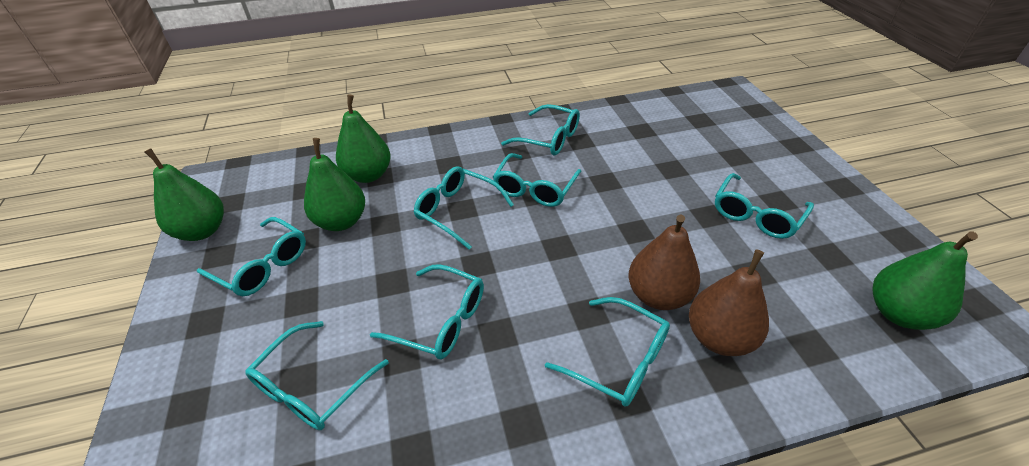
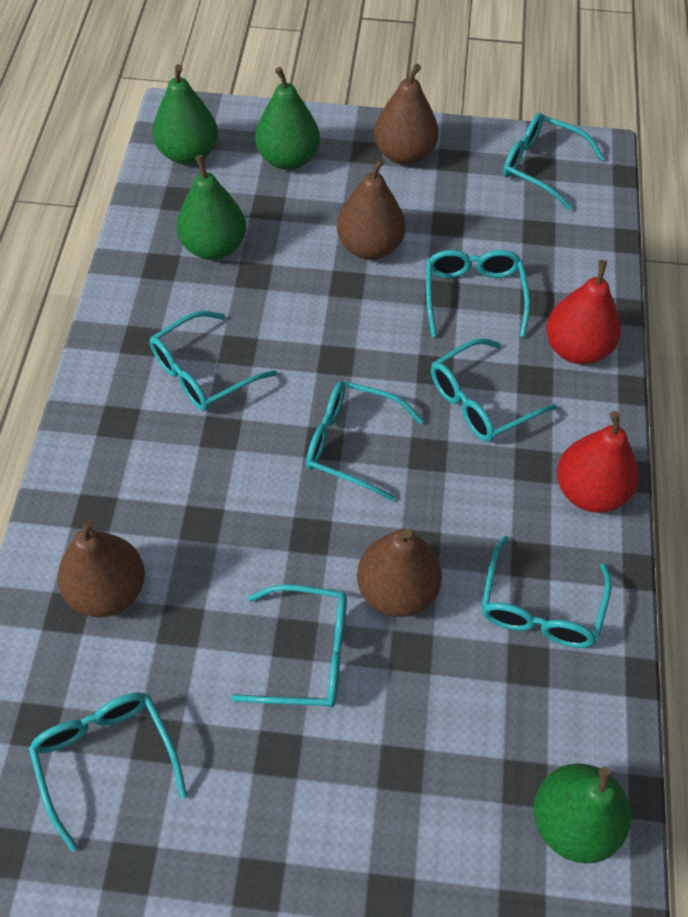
brown pear: [628,215,700,310] [689,249,769,356] = 2 -> [58,519,145,617] [337,158,406,260] [357,529,442,617] [374,64,439,165] = 4
red pear: none = 0 -> [546,260,621,365] [557,411,639,513] = 2

